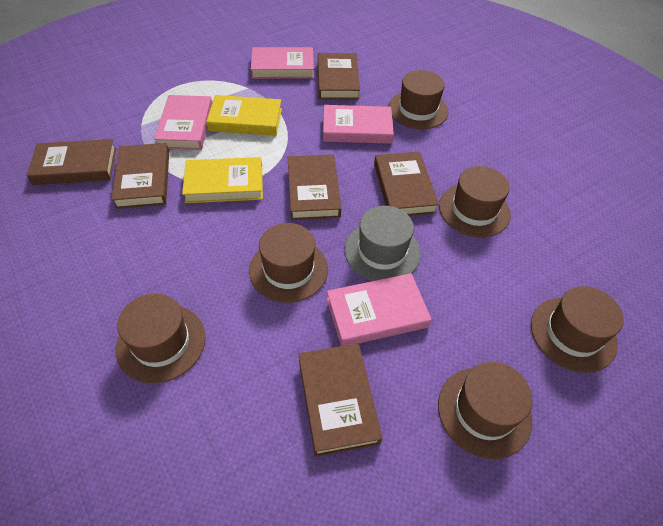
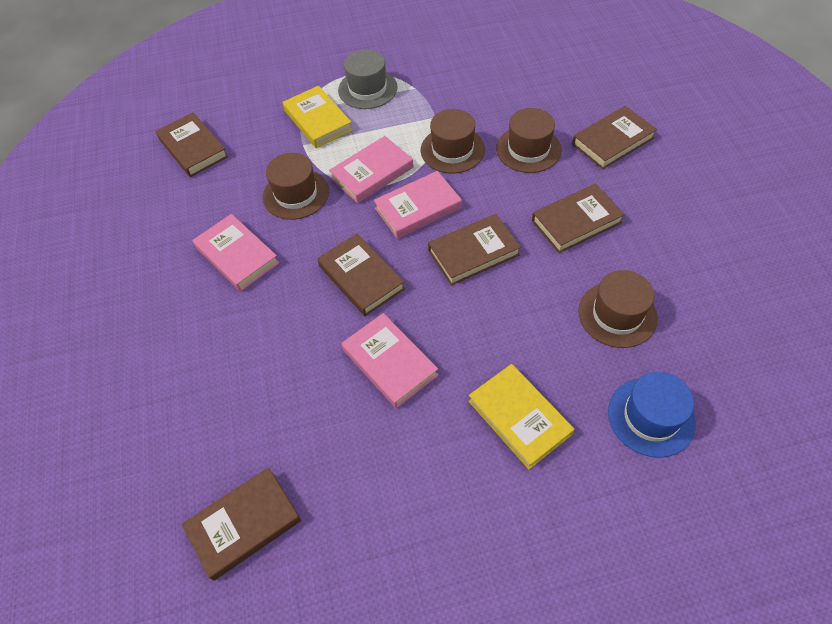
blue hat: none = 0 -> [608,372,696,458] = 1
brown hat: [116,294,206,383] [249,223,328,303] [388,70,449,129] [438,362,533,459] [439,166,511,237] [531,286,624,373] = 6 -> [263,153,329,220] [421,109,485,173] [496,108,562,173] [578,270,658,348] = 4

